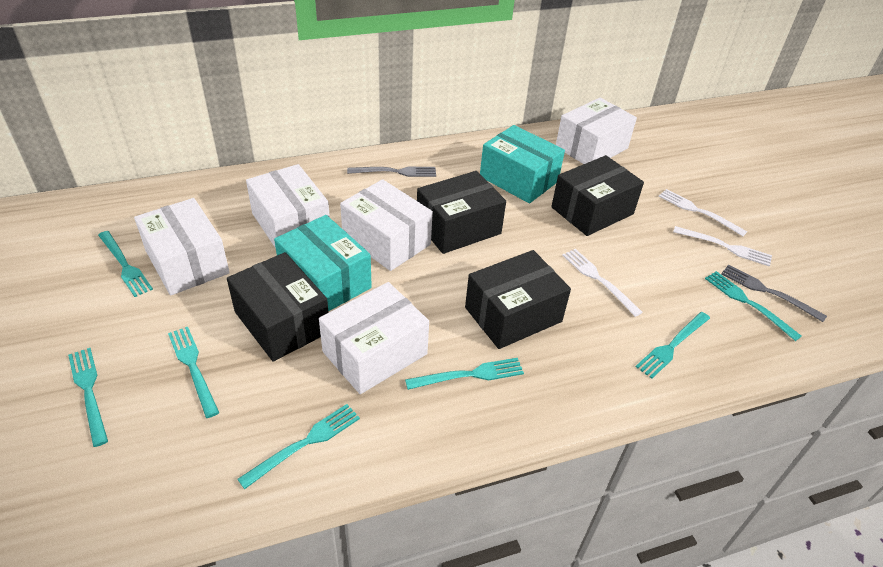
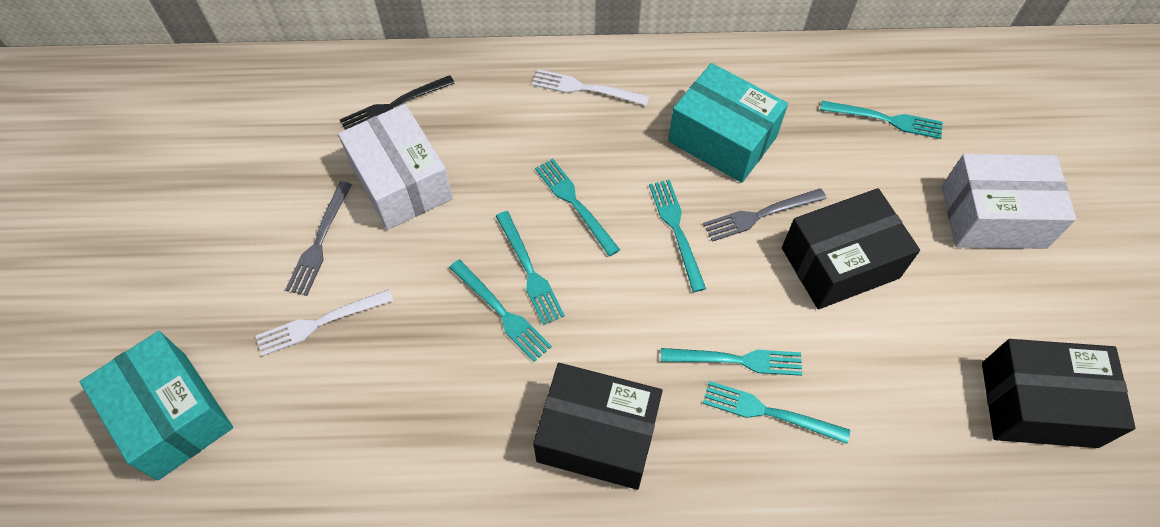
black box: [227,252,329,362] [417,171,506,254] [465,250,571,349] [551,155,644,236] = 4 -> [533,363,662,490] [782,188,920,309] [982,339,1136,448] = 3
black fork: none = 0 -> [340,75,455,130] = 1
white box: [134,198,230,295] [246,164,330,248] [319,282,429,394] [340,179,433,271] [556,98,637,164] = 5 -> [338,104,453,230] [942,154,1076,249] = 2
white fork: [562,249,643,317] [659,189,747,236] [673,226,772,267] = 3 -> [256,289,394,356] [532,69,650,106] = 2

